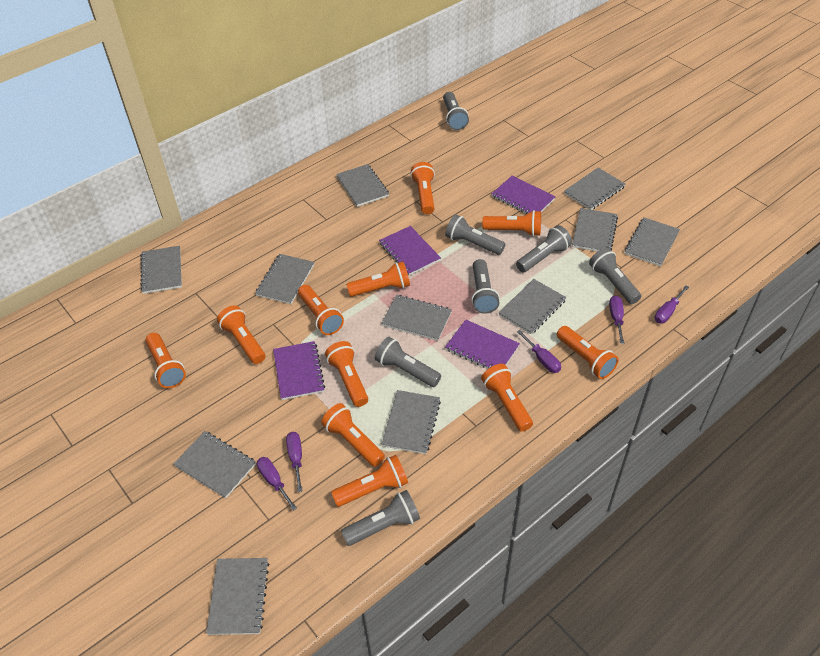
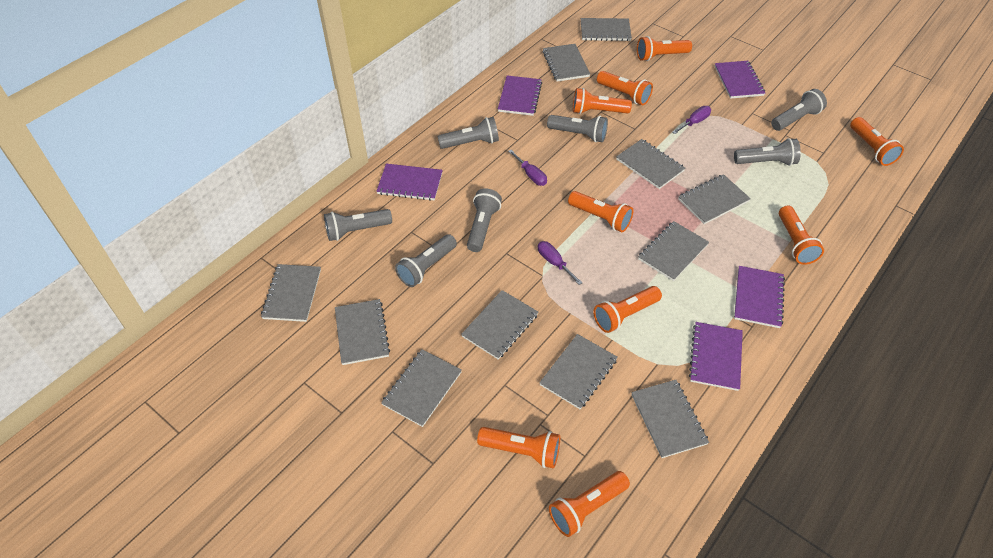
orange flashlight: [145,333,186,388] [217,305,265,364] [298,285,344,335] [321,403,385,467] [325,341,368,407] [331,455,408,507] [346,261,410,297] [410,162,435,214] [481,364,533,432] [482,210,541,237] [557,326,619,379] = 11 -> [477,427,560,469] [549,471,630,537] [568,191,633,232] [573,88,632,114] [593,286,662,333] [597,71,653,105] [637,36,692,61] [779,205,824,265] [850,117,904,166] = 9
purple notebook: [273,341,325,400] [379,226,441,275] [445,320,520,369] [492,176,556,214] = 4 -> [376,164,443,201] [498,75,542,116] [689,322,743,391] [715,61,765,99] [734,266,785,328] = 5
purple screwdriver: [257,457,297,511] [286,432,303,492] [517,330,561,373] [609,295,625,344] [654,285,689,324] = 5 -> [508,150,547,186] [538,241,582,285] [672,106,711,134] = 3

